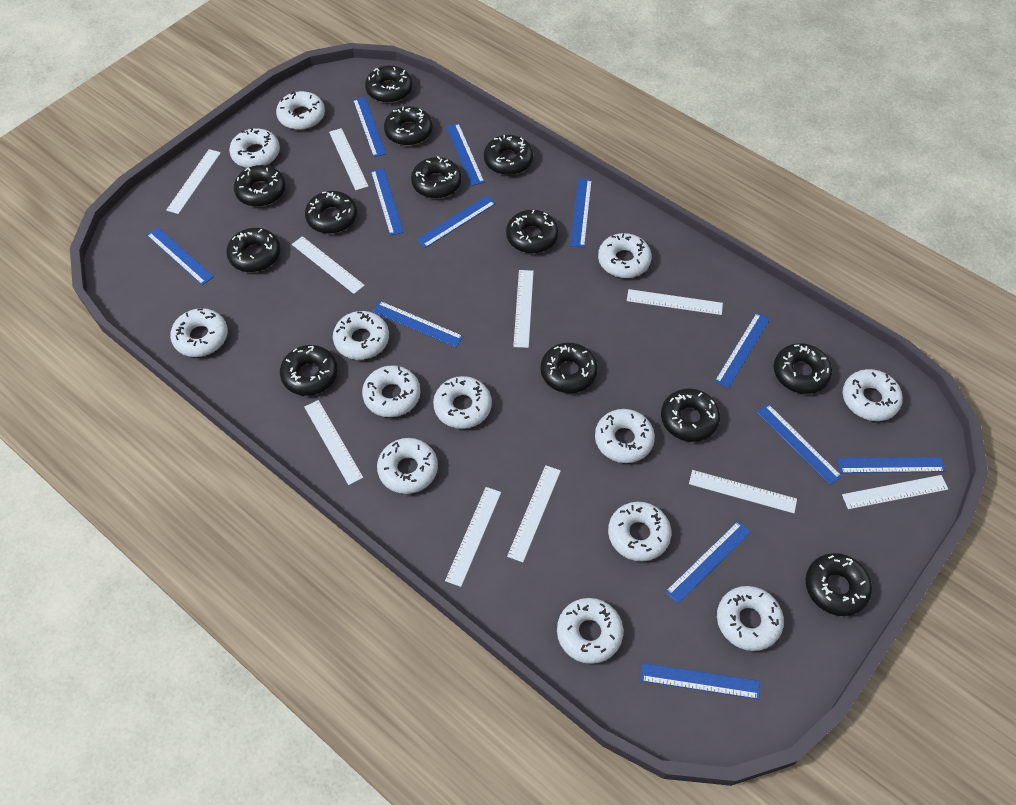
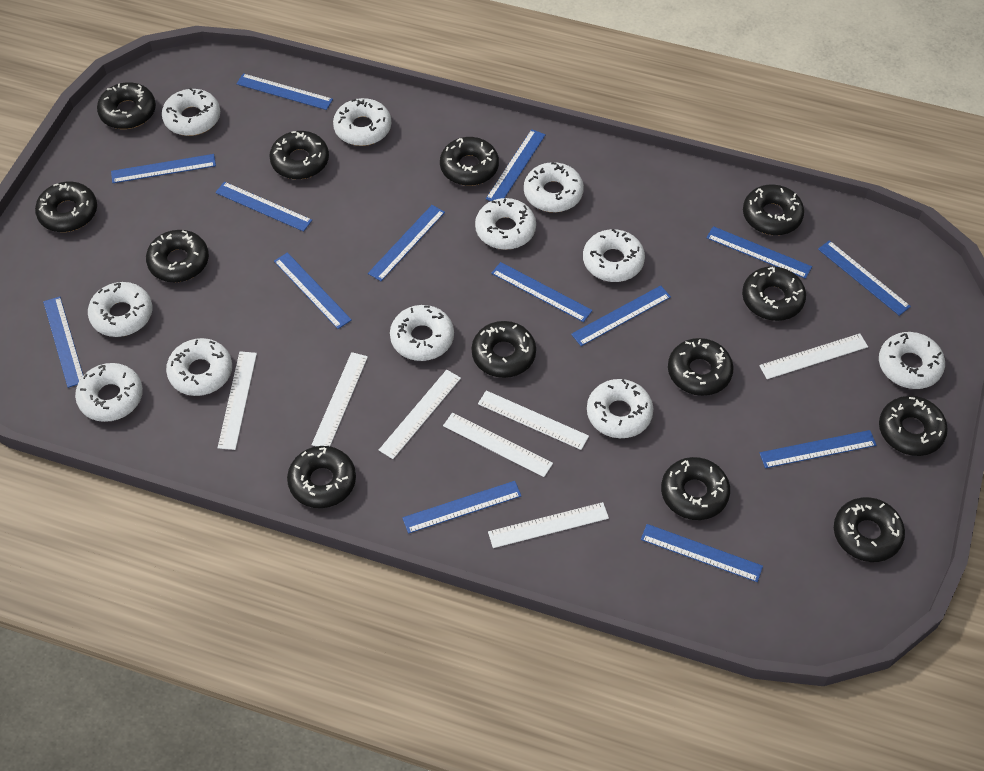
blue ruler: [147,227,214,285] [353,97,386,157] [371,168,404,236] [372,301,463,347] [417,196,496,248] [446,123,485,186] [570,179,592,248] [641,663,760,699] [665,521,751,604] [715,313,770,388] [757,404,842,485] [837,457,945,473] = 12 -> [43,296,83,388] [111,154,216,183] [215,182,312,232] [237,73,333,110] [274,252,352,329] [368,205,445,281] [402,481,521,534] [486,129,546,201] [491,262,593,322] [571,285,671,346] [641,524,763,582] [706,226,812,279] [760,430,877,468] [818,240,911,316] = 14
white donut: [170,308,228,357] [229,128,280,168] [276,91,325,130] [333,311,389,360] [362,365,420,417] [377,438,438,494] [433,376,492,429] [557,598,623,664] [595,409,655,463] [598,233,652,278] [608,502,671,561] [717,586,784,651] [843,369,903,421] = 13 -> [75,363,143,422] [88,282,152,337] [162,88,220,136] [166,338,232,396] [333,98,391,146] [390,305,454,361] [475,198,536,250] [524,162,584,212] [583,229,645,282] [587,379,653,438] [879,332,945,389] = 11
white ruler: [166,149,221,214] [292,236,365,294] [304,400,363,485] [329,128,369,190] [445,487,501,587] [507,465,561,562] [513,270,534,348] [627,289,723,315] [689,470,797,513] [842,475,948,509] = 10 -> [218,351,257,450] [312,352,368,446] [379,370,461,459] [443,412,553,477] [478,390,589,450] [488,502,609,548] [759,333,868,379] = 7

